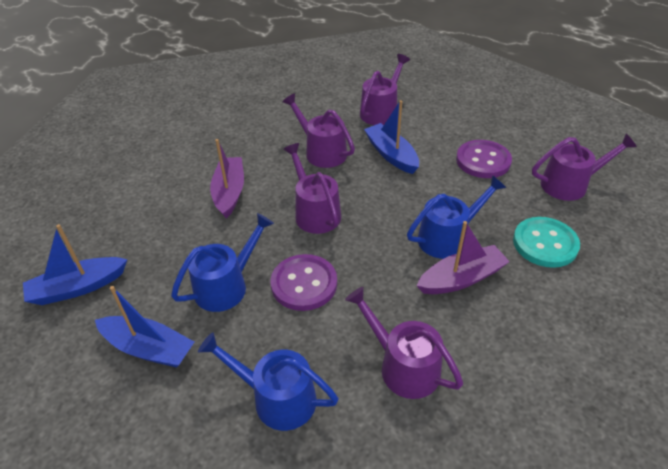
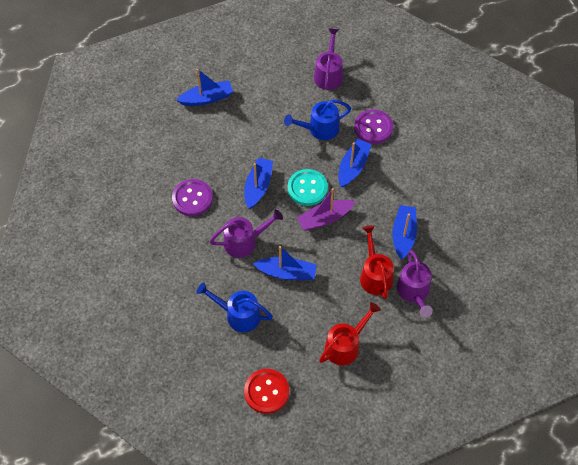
blue boat: [23,224,128,305] [95,286,194,368] [364,100,419,174] = 3 -> [177,69,233,106] [244,158,273,209] [253,246,317,280] [338,139,372,188] [393,205,417,260] = 5
blue watering can: [171,213,274,312] [198,332,339,431] [407,175,506,259] = 3 -> [197,283,273,332] [284,99,351,140] = 2
purple boat: [210,139,244,218] [416,221,510,294] = 2 -> [297,188,355,231] = 1
purple watering can: [282,93,355,168] [283,143,341,234] [345,287,463,399] [360,54,410,125] [532,134,637,201] = 5 -> [210,209,283,258] [314,28,343,90] [397,250,433,317] = 3
red button: none = 0 -> [244,369,289,414] = 1
red watering can: none = 0 -> [319,302,381,365] [360,225,394,299] = 2

